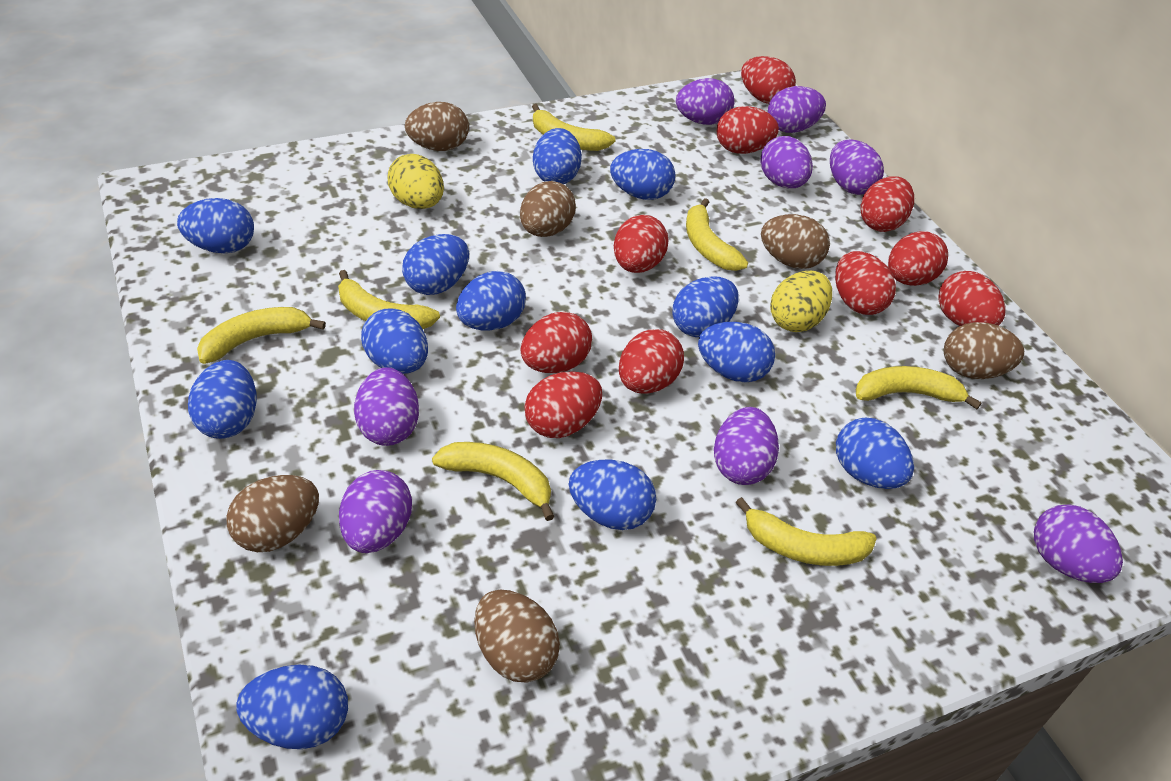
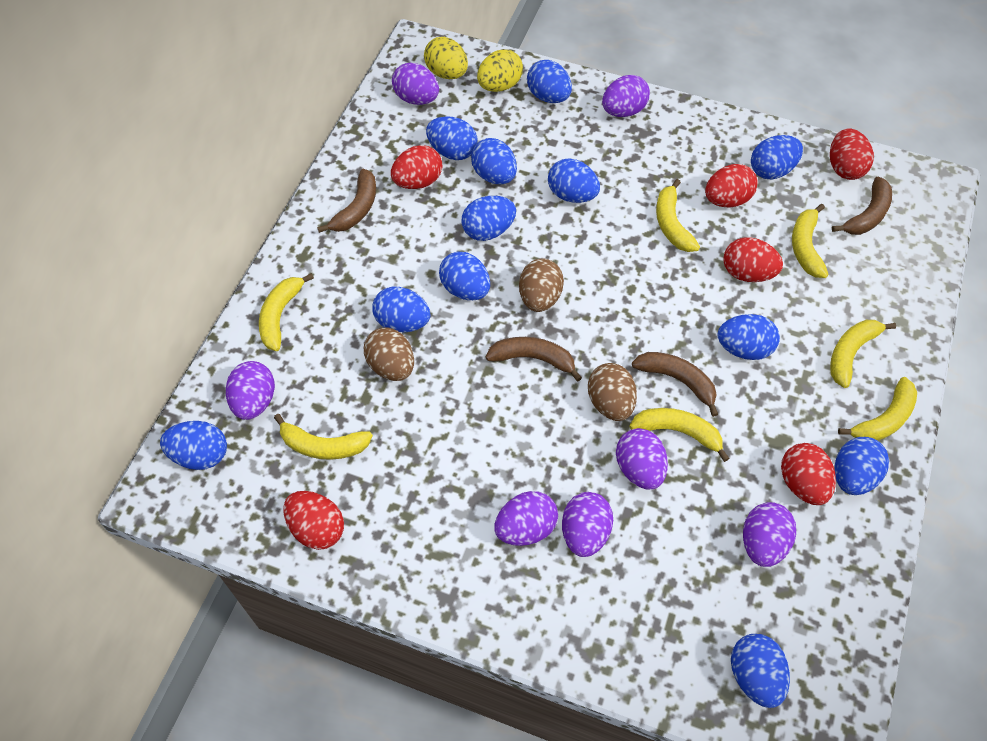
brown banana: none = 0 -> [317,169,376,233] [486,337,582,381] [632,352,718,417] [832,177,892,235] = 4
brown egg: [226,475,319,552] [405,102,469,151] [474,590,560,683] [520,181,576,237] [761,214,830,269] [944,322,1024,379] = 6 -> [364,327,414,381] [519,259,564,312] [588,363,637,421] = 3
purple egg: [339,470,412,553] [354,367,419,446] [676,78,735,125] [714,407,779,485] [760,136,813,188] [768,86,826,133] [830,139,884,195] [1034,504,1123,583] = 8 -> [226,361,275,420] [392,63,439,105] [494,491,558,546] [562,492,613,557] [602,75,650,117] [616,428,668,490] [743,502,796,567] = 7
red egg: [521,312,592,373] [524,371,602,438] [614,215,668,273] [619,329,684,394] [717,106,779,154] [741,56,796,104] [835,251,896,315] [860,176,914,232] [888,231,948,286] [938,271,1005,326] = 10 -> [283,491,344,550] [391,145,443,189] [705,164,758,208] [723,238,783,282] [781,443,836,505] [830,128,874,180] = 6

